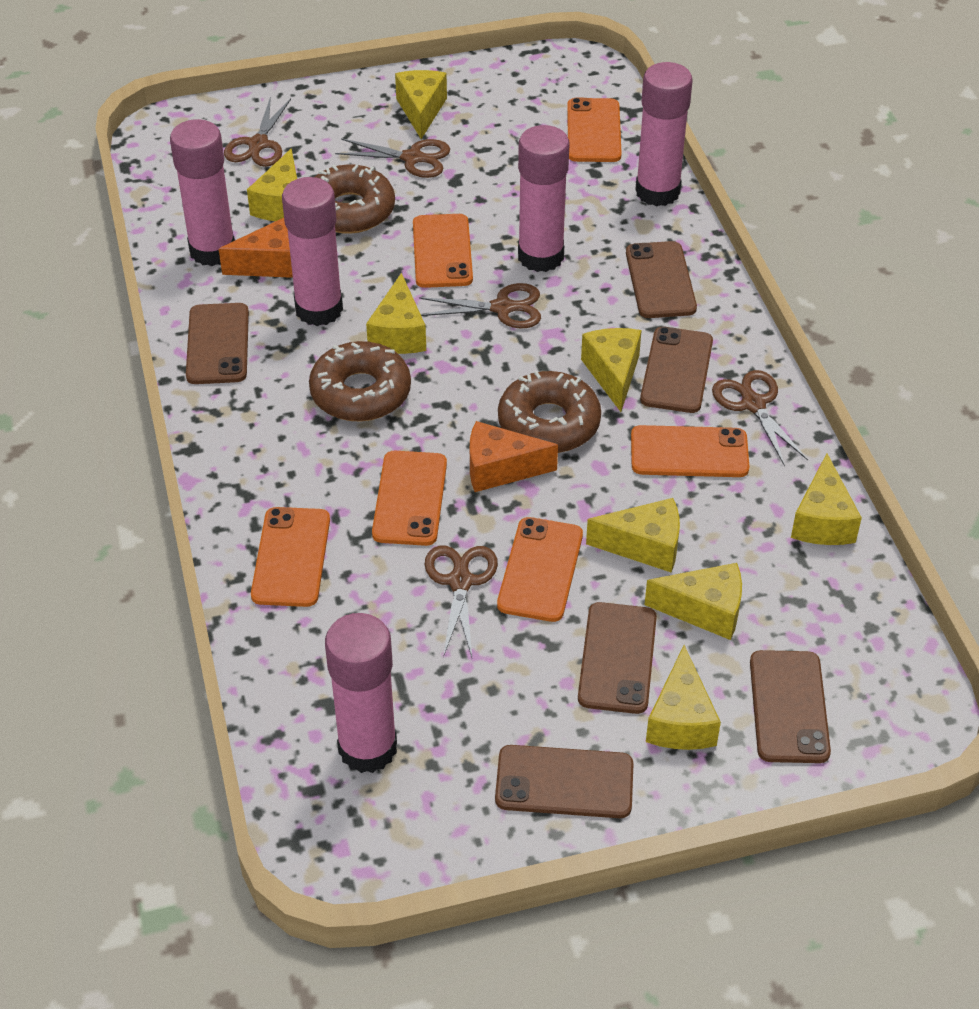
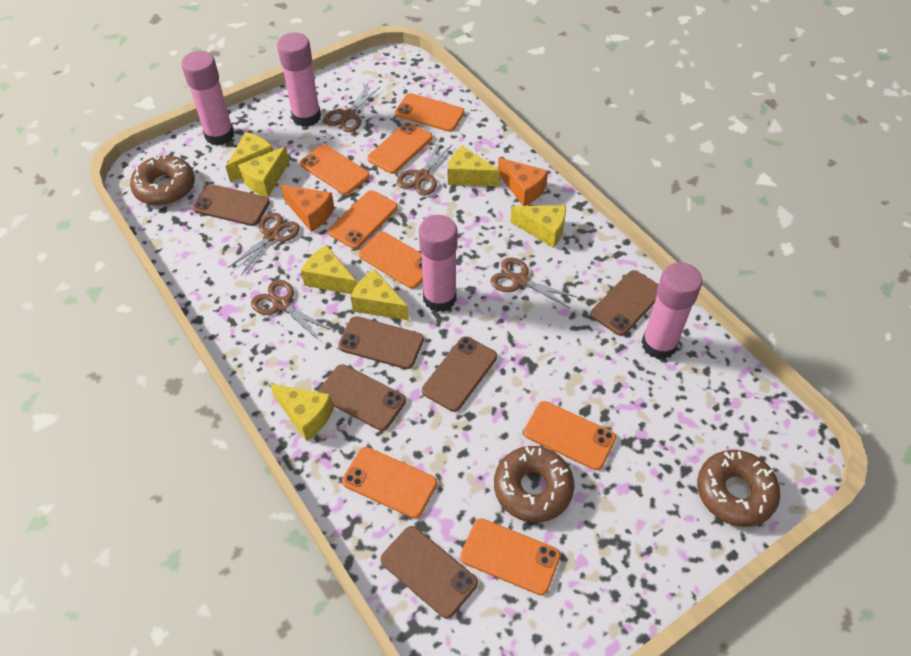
orange phone: [251,507,330,607] [372,451,447,546] [413,214,473,288] [497,517,583,622] [567,98,622,162] [631,425,750,477] = 6 -> [300,145,370,195] [328,190,398,249] [342,447,437,519] [358,232,423,289] [367,122,432,174] [395,93,465,132] [460,518,561,595] [524,401,616,470] = 8
pink glue stick: [170,119,235,266] [282,177,343,326] [325,613,397,773] [518,125,570,272] [635,62,693,206] = 5 -> [181,51,234,146] [277,33,321,127] [419,215,458,312] [641,262,703,359] = 4
yellow cheese: [247,148,297,221] [366,273,426,354] [395,70,447,139] [581,328,642,412] [586,498,680,572] [644,563,742,640] [646,645,721,750] [791,453,862,545] = 8 -> [226,132,273,183] [238,146,289,197] [270,384,334,441] [301,245,357,294] [351,269,409,320] [448,145,500,187] [510,205,566,248] = 7

